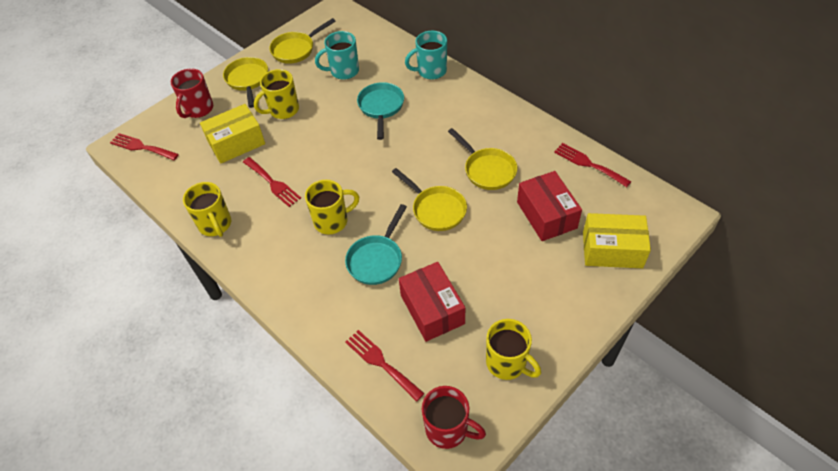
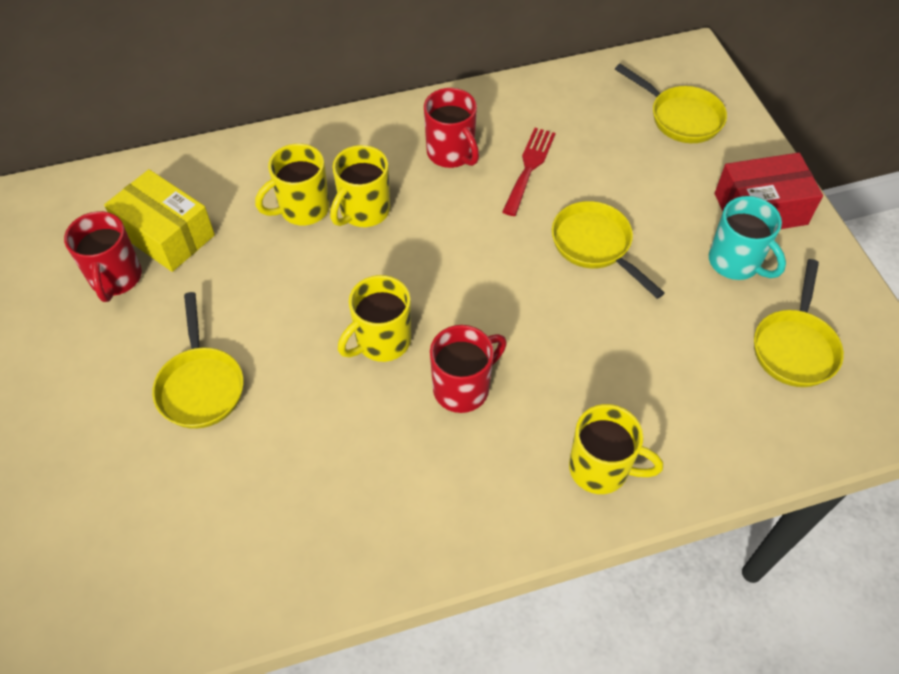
red box: [399,262,465,342] [517,171,582,241] = 2 -> [715,153,823,229] = 1
red fork: [110,133,179,160] [243,157,301,207] [345,330,425,402] [554,143,631,187] = 4 -> [502,128,556,216] = 1
red mug: [171,68,213,118] [422,386,486,449] = 2 -> [64,211,142,302] [424,88,479,168] [430,325,507,413] = 3
turquoise mug: [315,31,359,80] [405,31,447,80] = 2 -> [709,196,786,280] = 1
turquoise pan: [345,204,407,285] [357,82,404,140] = 2 -> none = 0
yellow box: [200,104,265,164] [583,213,651,268] = 2 -> [104,169,215,272] = 1

